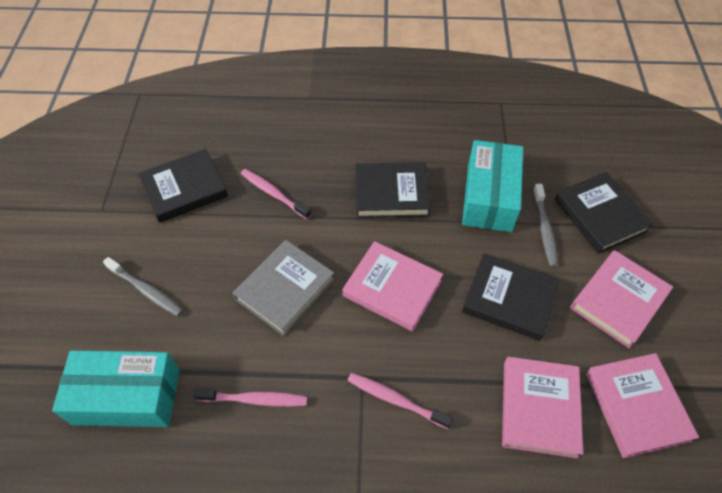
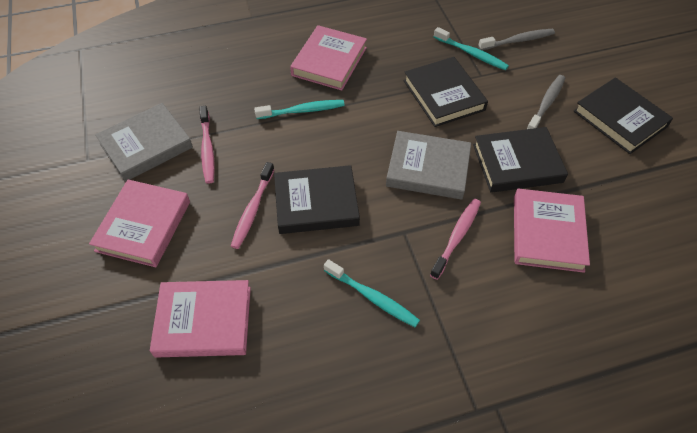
grey book: [233,240,335,336] = 1 -> [95,103,193,182] [386,131,471,199] = 2
turquoise box: [52,350,180,427] [462,140,524,232] = 2 -> none = 0
turquoise toothbrush: none = 0 -> [254,100,345,119] [324,259,420,327] [434,27,509,70] = 3

